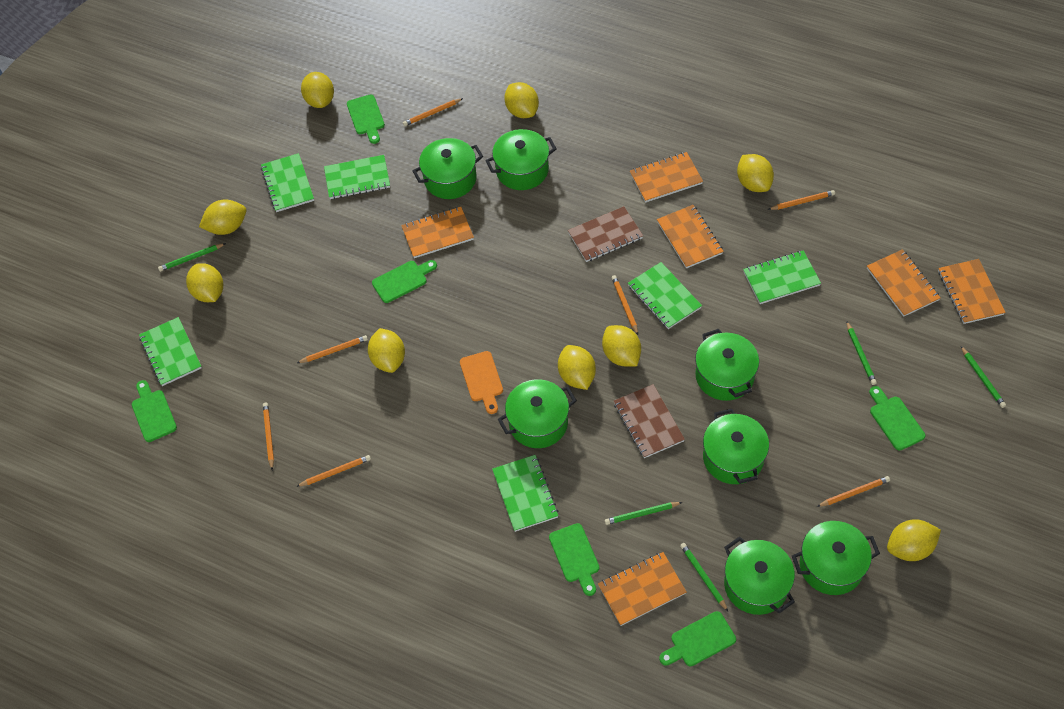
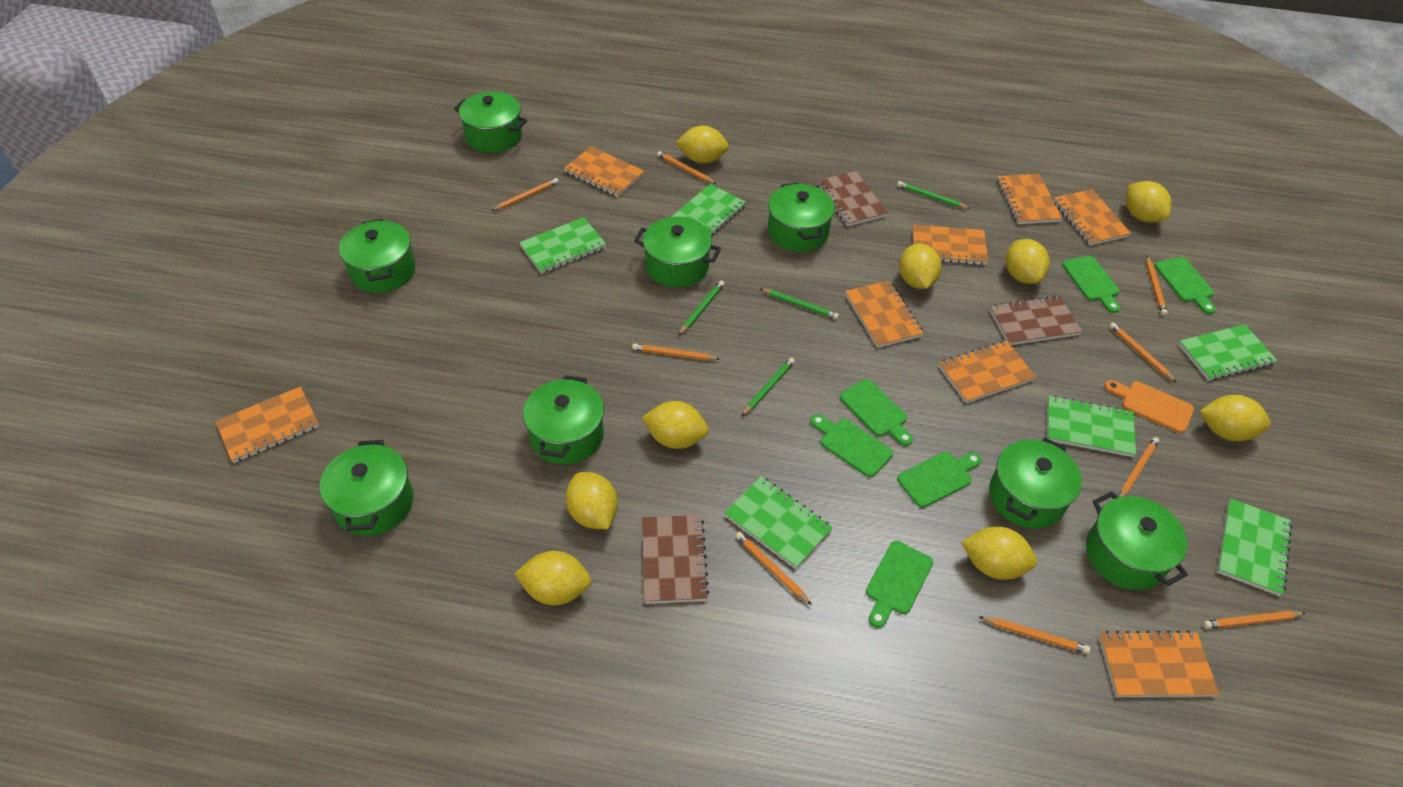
brown notebook: [568,206,643,262] [614,384,685,458] = 2 -> [642,515,709,604] [817,171,888,226] [990,296,1082,345] = 3
green pencil: [158,243,226,271] [605,502,683,525] [680,543,728,611] [846,321,877,385] [961,346,1006,408] = 5 -> [678,281,724,336] [741,358,795,417] [760,288,839,319] [897,181,970,209] = 4
green pot: [412,138,483,199] [485,129,557,190] [498,379,577,448] [695,329,759,401] [703,409,769,484] [724,536,795,615] [792,521,880,595] = 7 -> [320,440,414,536] [339,219,415,293] [454,92,527,153] [523,375,604,465] [634,217,721,288] [768,183,835,252] [989,437,1082,529] [1086,491,1188,590] = 8
orange notebook: [401,207,474,258] [598,552,686,626] [630,152,703,203] [657,205,724,269] [867,249,941,317] [938,259,1006,324] = 6 -> [215,386,319,463] [564,146,645,197] [845,281,924,348] [912,224,988,265] [939,341,1036,403] [997,174,1063,224] [1053,189,1131,245] [1099,631,1219,697] = 8
orange pencil: [263,403,274,470] [296,455,371,487] [297,335,368,363] [403,98,463,126] [612,275,638,335] [768,190,835,210] [817,476,890,507] = 7 -> [491,178,559,211] [632,344,720,361] [657,151,716,184] [736,532,812,605] [978,616,1090,654] [1109,322,1177,383] [1119,437,1159,497] [1146,256,1168,316] [1203,611,1306,629] = 9

